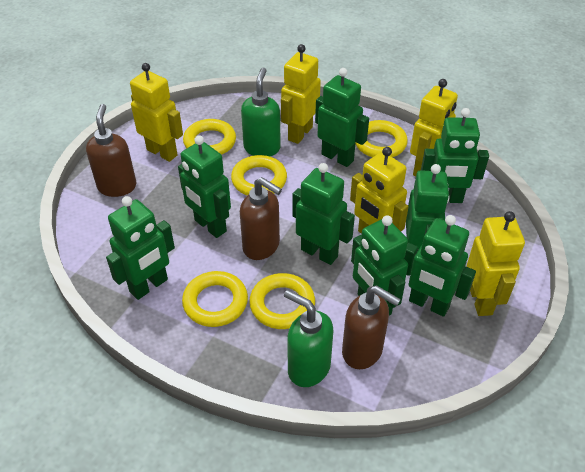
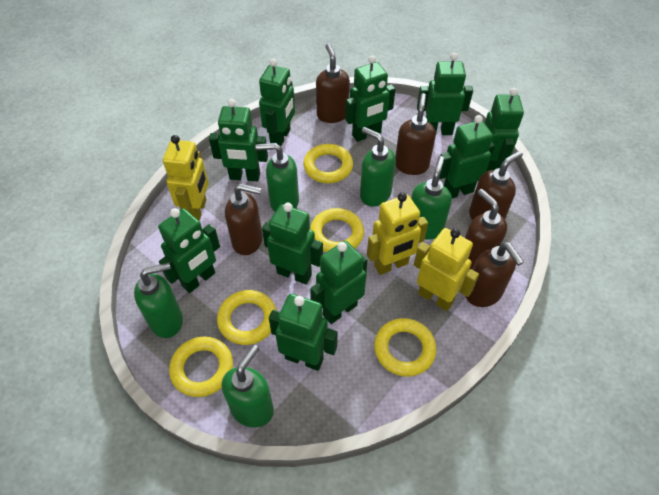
brown soap dispenser: [86,104,136,197] [240,177,282,260] [342,285,401,369] = 3 -> [225,184,263,255] [316,43,350,123] [395,93,436,175] [465,189,507,270] [466,242,524,307] [469,151,523,220] = 6
green robot: [106,196,175,300] [178,135,231,238] [293,163,355,265] [315,68,369,167] [351,215,408,316] [404,215,476,317] [406,164,449,252] [421,108,489,203] = 8 -> [158,208,220,293] [209,99,268,181] [259,59,295,146] [262,203,323,284] [269,294,338,371] [310,241,368,324] [345,55,395,142] [417,53,473,135] [439,115,495,198] [485,88,524,172] = 10
green soap dispenser: [241,67,281,156] [284,290,333,387] = 2 -> [134,263,183,338] [222,344,274,427] [256,143,299,212] [360,127,396,206] [411,156,452,239] = 5
yellow robot: [130,63,183,162] [281,44,321,144] [350,147,409,234] [410,79,458,177] [467,211,525,316] = 5 -> [163,135,209,221] [367,192,428,275] [414,228,479,311] = 3

